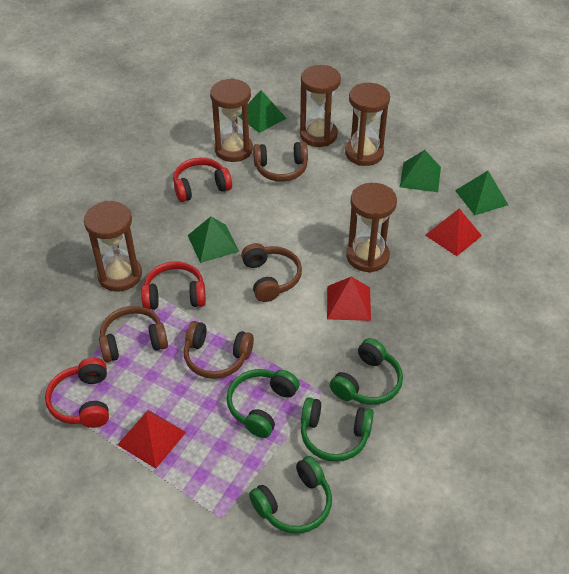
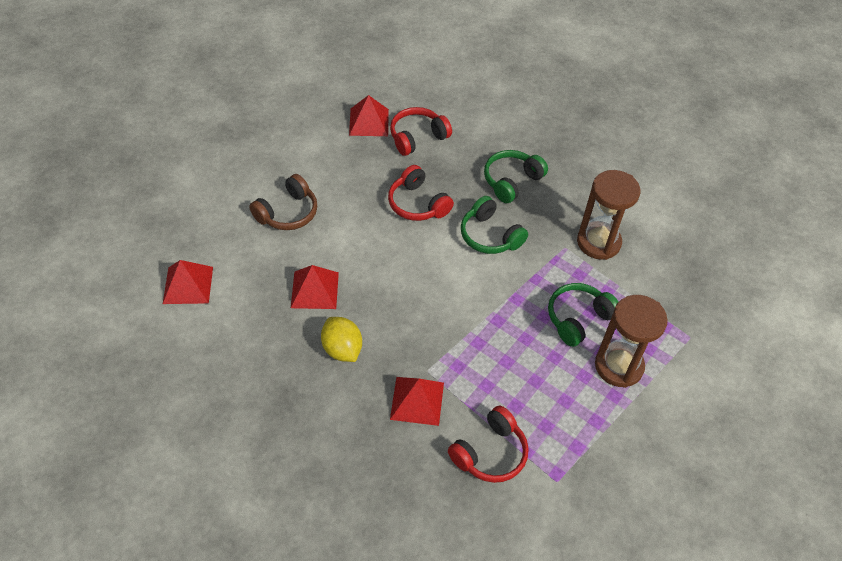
brown headphones: [99,306,168,362] [184,321,254,379] [241,243,302,302] [253,142,308,182] = 4 -> [249,174,317,230] = 1
brown hourglass: [84,201,142,292] [210,78,253,162] [300,65,341,147] [345,83,390,166] [346,183,397,273] = 5 -> [577,170,641,260] [595,295,668,388] = 2
green headphones: [227,369,299,438] [249,456,332,534] [301,397,374,462] [330,338,403,405] = 4 -> [461,196,528,254] [484,150,548,203] [548,283,619,347] = 3
green pyramid: [188,216,239,263] [238,90,287,133] [400,150,441,192] [455,171,508,215] = 4 -> none = 0
red pyramid: [117,410,186,469] [327,277,371,321] [425,208,482,256] = 3 -> [163,260,213,304] [291,265,339,309] [349,95,389,136] [390,377,444,426] = 4
yellow lemon: none = 0 -> [321,317,362,362] = 1

